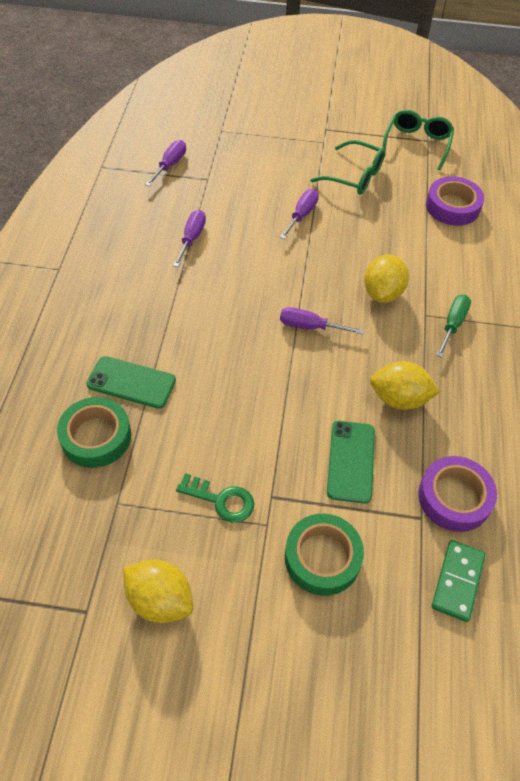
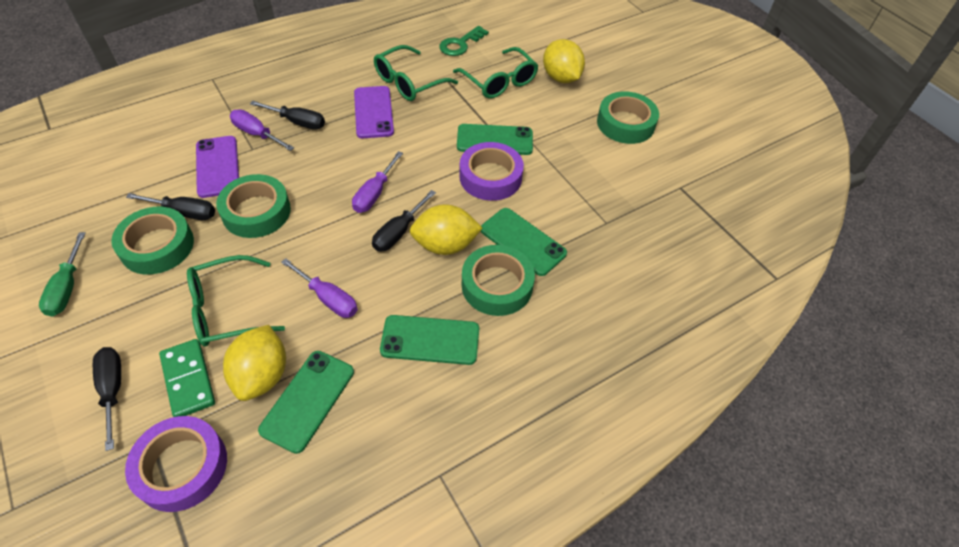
black screwdriver: none = 0 -> [93,347,121,451] [126,193,215,220] [250,101,325,130] [372,190,436,252] = 4
green glasses: [311,140,385,195] [382,110,454,170] = 2 -> [187,255,285,346] [374,45,458,101] [453,47,538,99] = 3
green phone: [86,356,176,409] [327,421,375,504] = 2 -> [258,351,354,454] [380,315,479,365] [457,124,533,155] [481,208,567,276] = 4
green tape: [57,397,131,468] [285,514,364,596] = 2 -> [111,207,194,275] [216,174,291,238] [462,245,535,316] [597,91,659,144] = 4
purple phone: none = 0 -> [196,136,239,198] [354,86,394,138] = 2
purple screwdriver: [145,140,186,186] [173,210,206,267] [280,189,319,239] [280,307,364,334] = 4 -> [230,109,294,151] [281,258,358,318] [352,151,403,213] = 3

